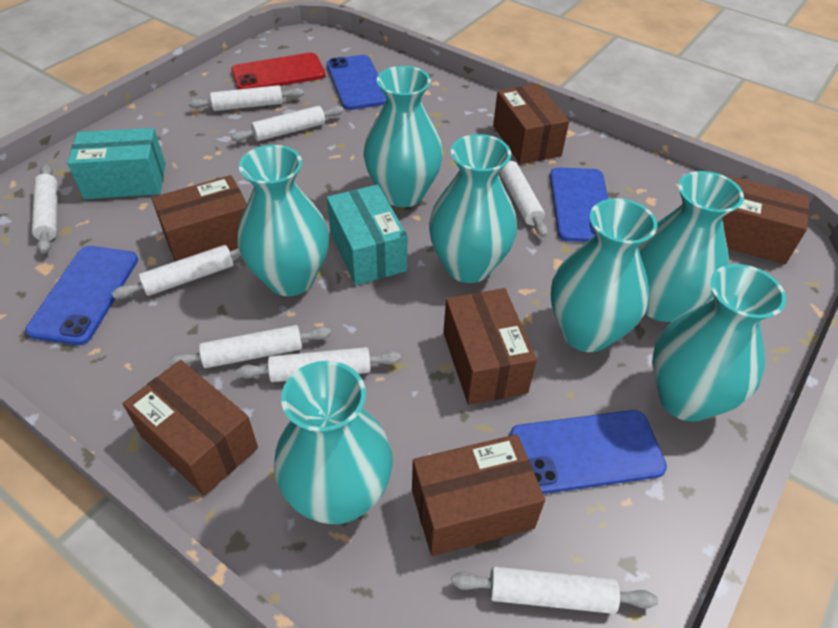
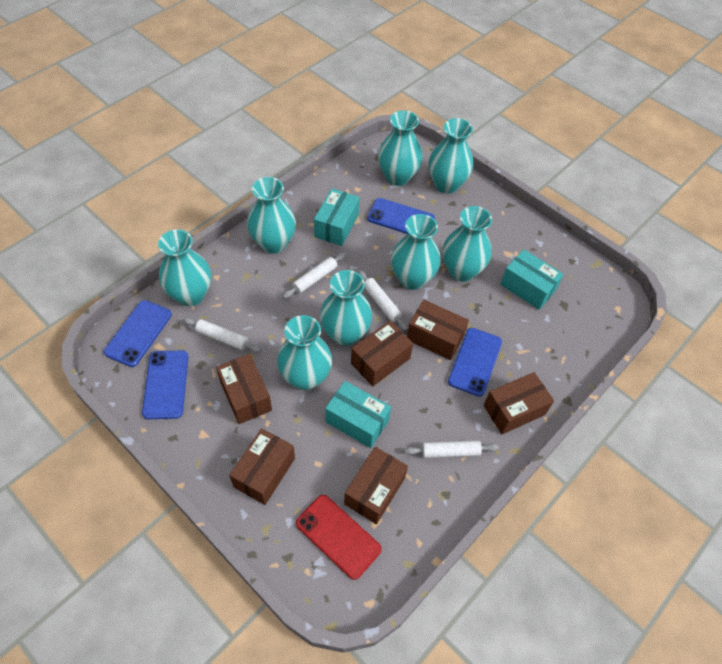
turquoise box: [67,128,165,199] [327,185,407,285] = 2 -> [314,188,360,246] [325,381,391,448] [500,249,564,310] = 3
turquoise vase: [237,145,329,296] [274,361,393,524] [364,66,443,207] [429,134,517,283] [551,198,657,352] [638,171,744,322] [652,264,786,422] = 7 -> [158,229,211,306] [247,177,296,254] [277,315,332,390] [320,270,372,346] [378,110,423,186] [391,214,441,290] [429,118,473,193] [443,206,492,282] = 8
white rolling pin: [32,164,58,254] [112,245,241,299] [168,325,331,368] [188,85,304,111] [231,106,344,141] [236,347,401,382] [451,567,658,614] [499,161,548,237] = 8 -> [183,317,261,352] [283,252,346,299] [358,270,407,331] [404,440,499,458] = 4

